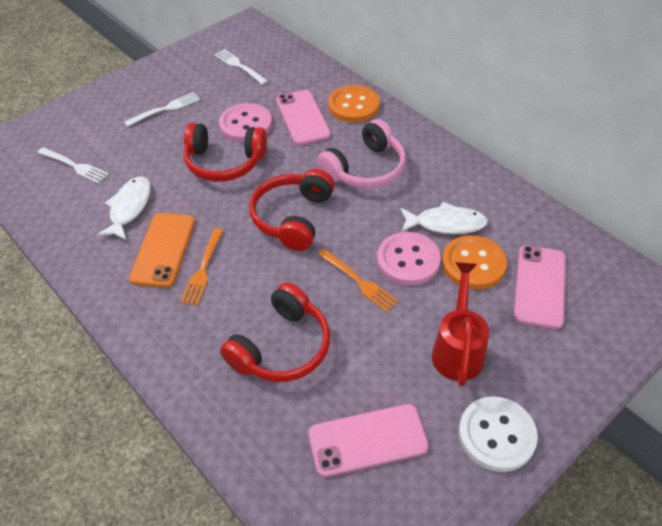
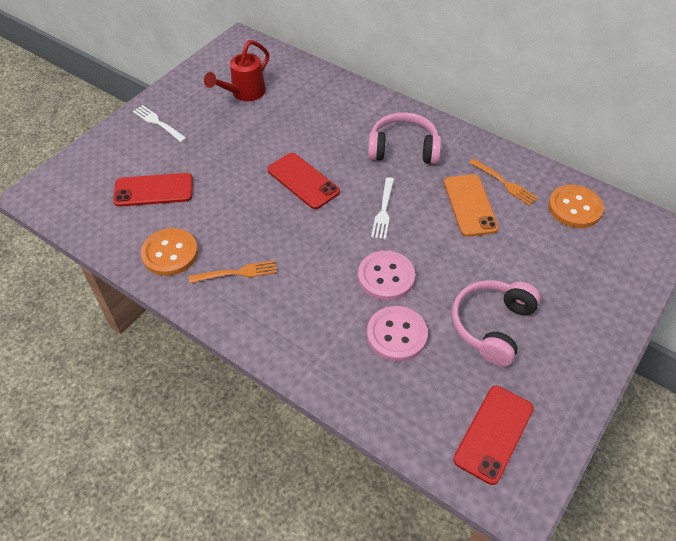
pink headphones: [317,119,406,189] = 1 -> [368,112,441,164] [452,280,541,367] = 2
pink phone: [276,90,331,145] [308,404,429,477] [514,245,566,329] = 3 -> none = 0
red headphones: [183,123,267,182] [220,282,330,382] [249,169,335,251] = 3 -> none = 0
red phone: none = 0 -> [113,173,193,207] [267,153,340,209] [453,386,534,485] = 3
white button: [459,396,538,472] = 1 -> none = 0
white fish: [97,177,151,241] [400,202,488,234] = 2 -> none = 0
white fork: [37,147,109,184] [124,92,200,127] [214,49,268,85] = 3 -> [133,105,187,143] [371,177,394,240] = 2

